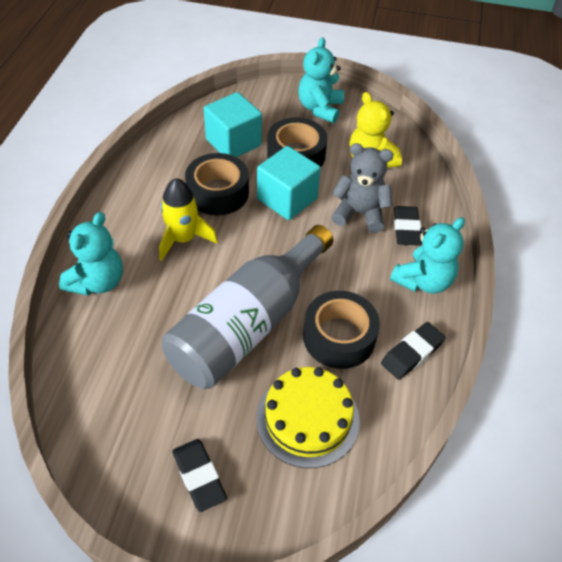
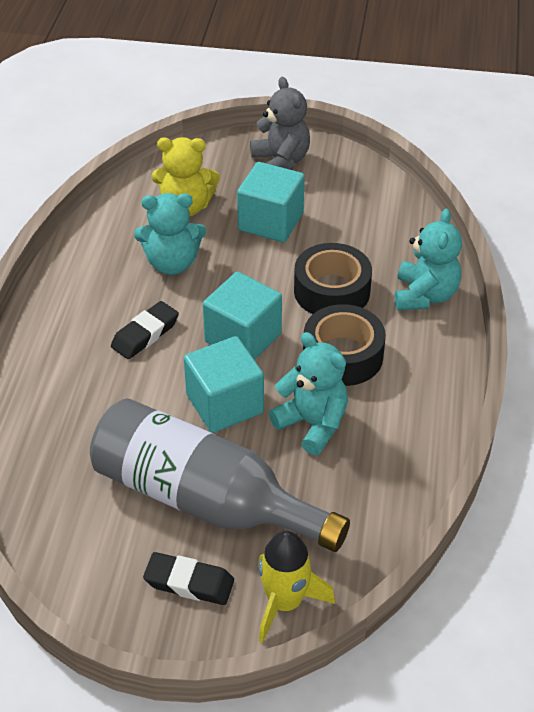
black eraser: [172,439,227,512] [381,322,445,380] [394,206,422,245] = 3 -> [111,301,179,359] [143,552,234,605] = 2
black tape: [185,153,249,215] [267,117,328,168] [303,291,380,369] = 3 -> [294,243,372,314] [303,304,386,386] = 2
turquoise cube: [204,92,262,157] [257,146,321,220] = 2 -> [184,336,264,433] [203,272,282,360] [237,162,305,242] = 3
yellow cake: [256,367,360,468] = 1 -> none = 0

